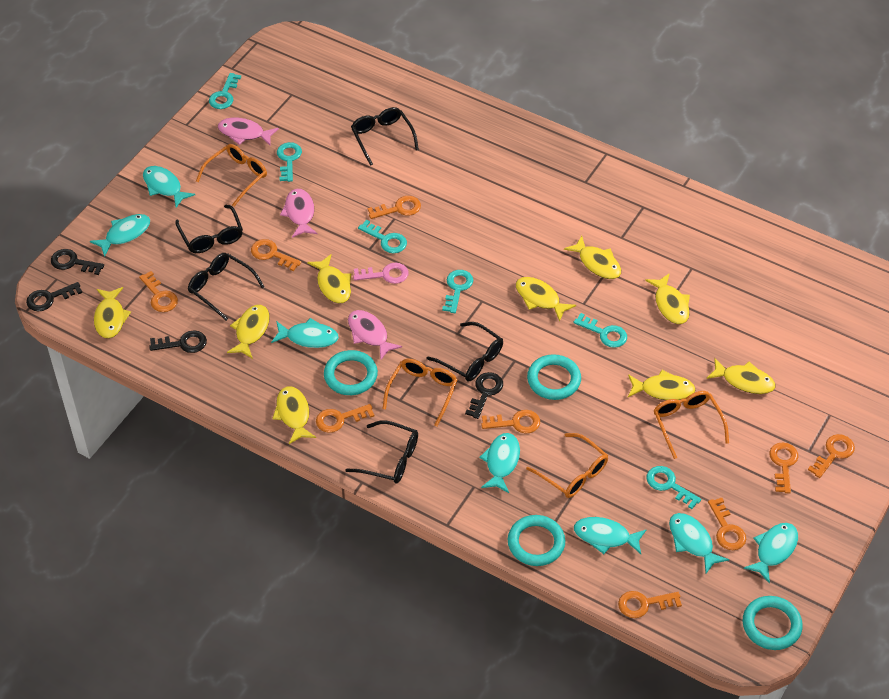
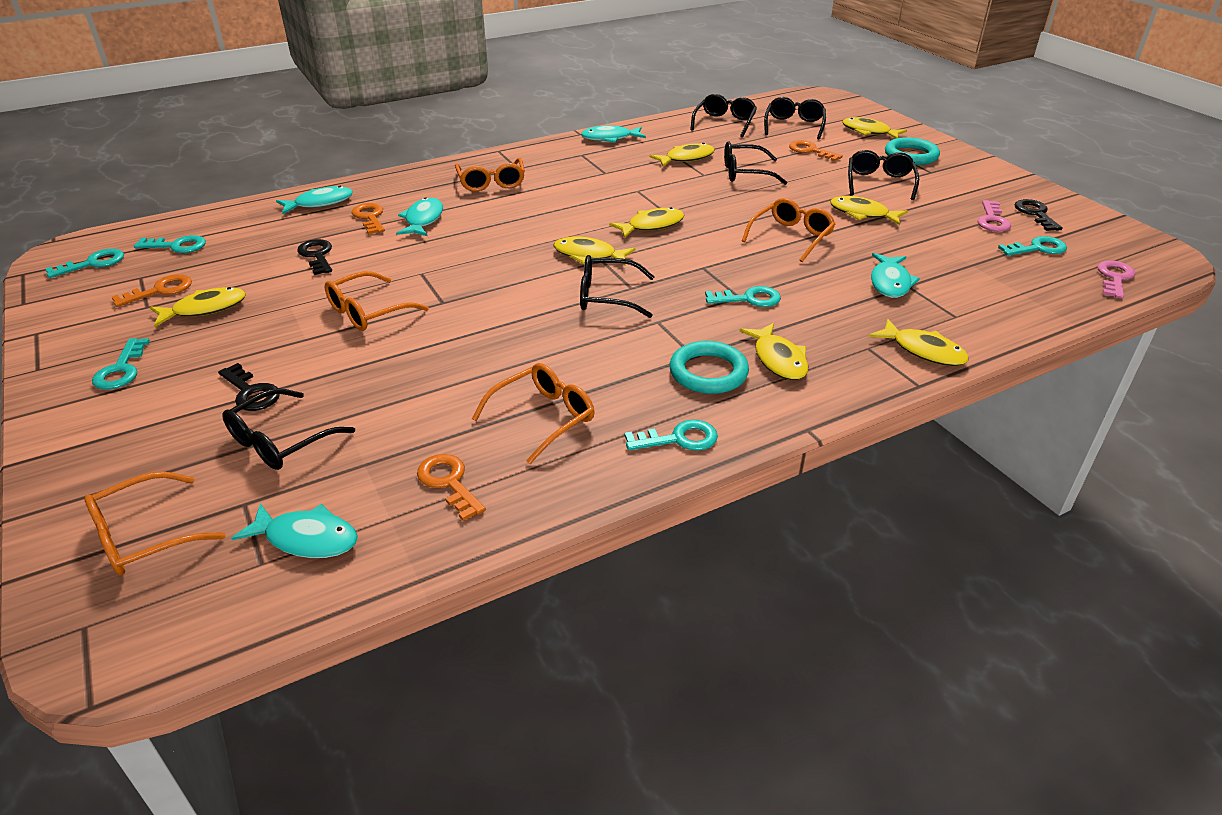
black glasses: [175,205,243,253] [188,253,264,321] [346,420,418,483] [351,107,419,166] [426,322,503,382] = 5 -> [222,388,355,470] [580,255,654,318] [690,94,757,137] [724,141,788,185] [764,97,826,139] [848,150,919,200] = 6
black key: [26,282,82,312] [51,249,104,275] [149,330,207,353] [465,372,503,419] = 4 -> [218,363,280,411] [297,239,332,275] [1015,199,1063,231] = 3
orange glasses: [196,144,267,207] [382,359,458,427] [526,433,608,498] [654,391,729,459] = 4 -> [84,472,226,576] [325,271,429,331] [455,158,525,192] [472,363,595,464] [742,198,835,262] = 5
orange key: [139,271,178,312] [251,239,301,271] [316,404,374,433] [368,196,421,219] [481,410,540,433] [618,591,682,618] [708,498,746,550] [769,442,798,493] [808,434,855,478] = 9 -> [112,274,192,307] [352,203,385,234] [417,454,486,521] [789,140,843,161] = 4
pink fish: [218,118,279,145] [280,189,317,238] [348,310,402,360] = 3 -> none = 0
pink key: [353,263,409,284] = 1 -> [978,200,1011,232] [1097,260,1135,299] = 2
turquoise fish: [90,214,150,257] [143,166,195,208] [271,318,339,348] [479,433,520,493] [574,517,647,554] [669,513,729,573] [743,523,798,584] = 7 -> [231,503,358,558] [276,186,353,214] [396,197,443,236] [581,125,646,143] [871,253,920,298] = 5
turquoise ring: [324,350,378,395] [508,515,565,566] [527,354,581,400] [743,596,803,650] = 4 -> [669,341,749,394] [885,137,940,165] = 2
yellow fish: [94,287,131,339] [227,305,270,359] [272,386,316,444] [307,254,351,304] [516,277,576,322] [564,236,621,279] [628,370,696,400] [645,273,690,324] [706,358,775,394] = 9 -> [150,287,246,327] [554,237,635,266] [609,207,684,238] [649,143,715,167] [739,323,808,380] [830,196,908,225] [842,117,907,139] [869,319,969,366] = 8

